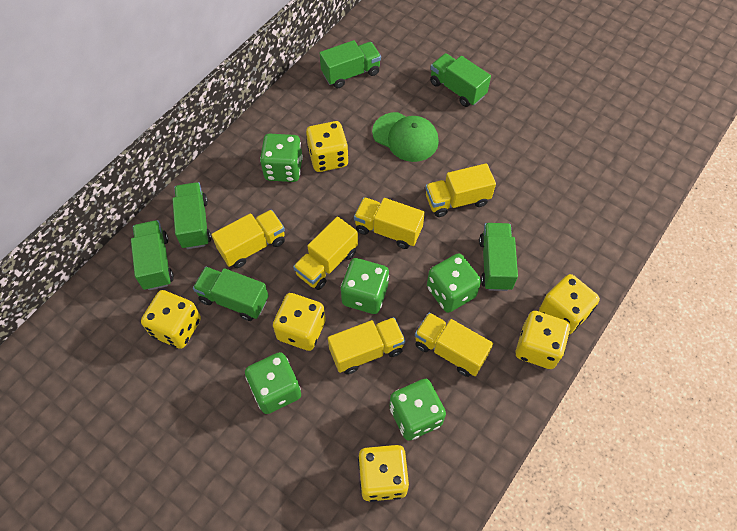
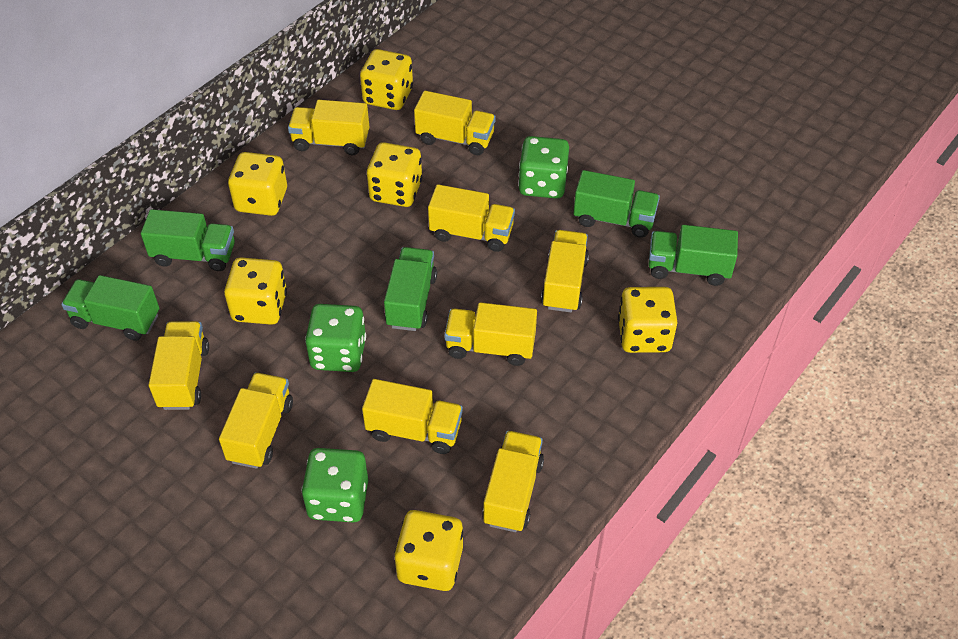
green cap: [372,112,439,162] = 1 -> none = 0
green dice: [245,352,301,414] [260,134,303,182] [341,258,389,314] [389,379,446,441] [427,253,481,313] = 5 -> [302,448,368,523] [305,304,366,372] [518,136,569,199] = 3
green truck: [131,220,174,290] [173,182,211,249] [193,267,269,321] [320,40,381,88] [430,53,491,107] [479,223,518,291] = 6 -> [61,275,159,341] [141,209,235,271] [384,247,437,331] [573,170,660,238] [648,225,738,286] = 5
yellow truck: [211,210,285,268] [293,217,358,290] [328,317,405,374] [354,197,425,249] [415,313,493,377] [425,163,496,217] = 6 -> [149,321,209,410] [219,373,293,469] [288,100,369,155] [362,379,463,454] [414,91,496,155] [428,184,515,252] [444,302,537,366] [482,431,544,532] [541,230,589,312] = 9

